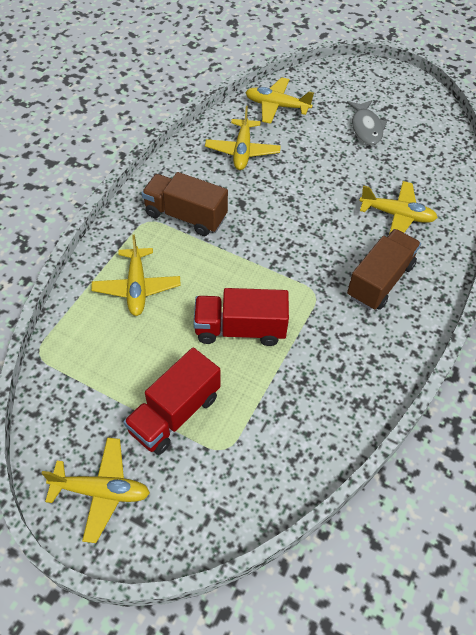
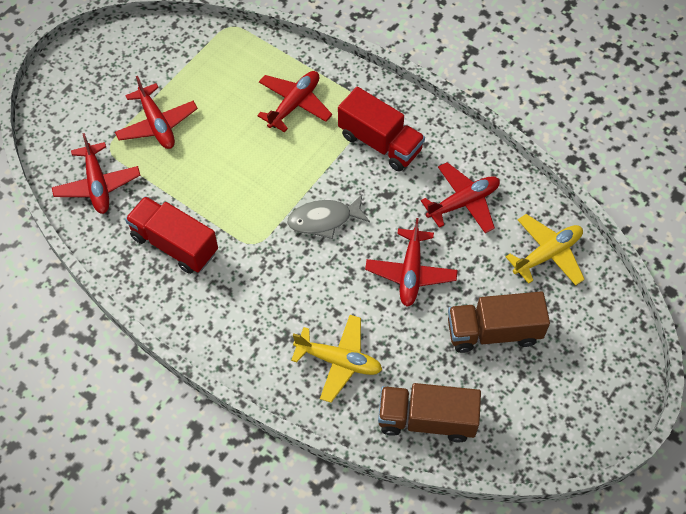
red plane: none = 0 -> [52,133,140,214] [115,76,198,149] [257,71,332,132] [365,218,458,307] [421,162,500,233] = 5
yellow plane: [41,437,150,543] [91,235,181,316] [205,106,281,170] [245,77,314,124] [359,181,438,234] = 5 -> [291,315,382,403] [506,214,585,286] = 2

